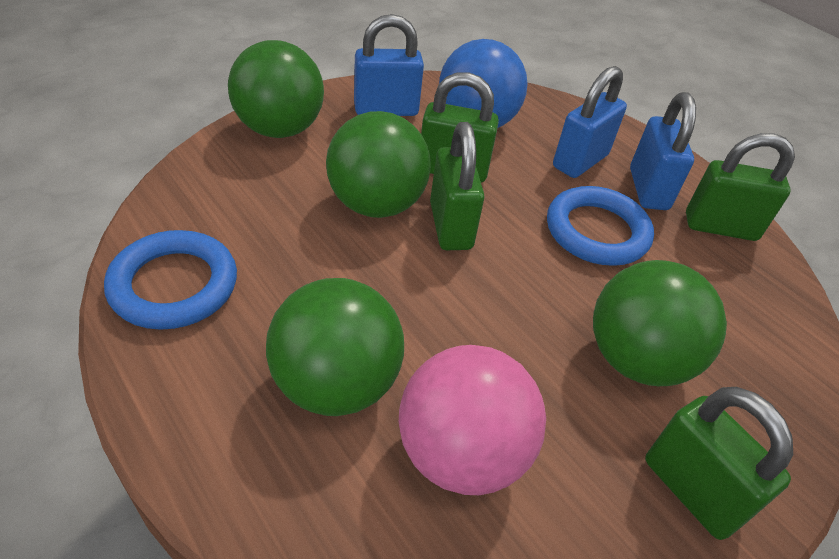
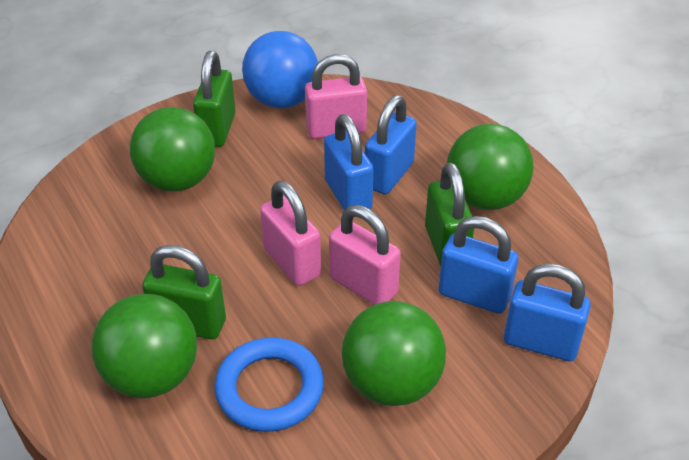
blue padlock: [354,14,424,116] [553,66,627,178] [630,92,696,210] = 3 -> [324,114,374,210] [365,95,417,194] [438,216,518,314] [504,264,591,361] = 4
blue ring: [104,230,237,330] [547,186,654,266] = 2 -> [214,337,324,432] = 1
green padlock: [421,72,499,182] [430,122,485,250] [645,387,793,540] [686,133,795,241] = 4 -> [142,245,226,339] [193,51,235,147] [425,163,474,266] = 3
pink ball: [399,345,546,495] = 1 -> none = 0
pink padlock: none = 0 -> [260,181,321,286] [305,54,367,139] [329,205,401,305] = 3

